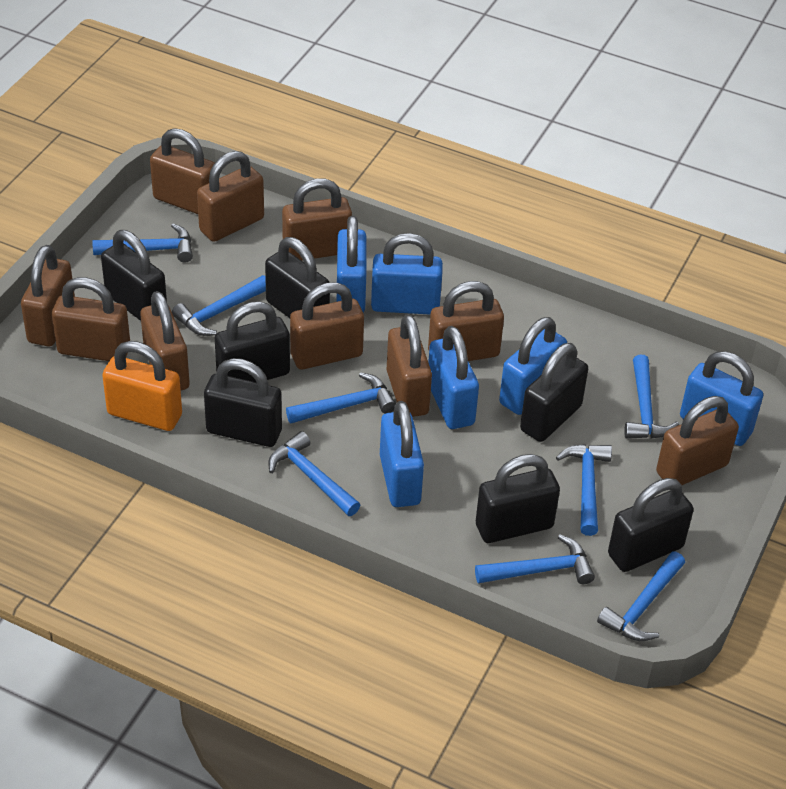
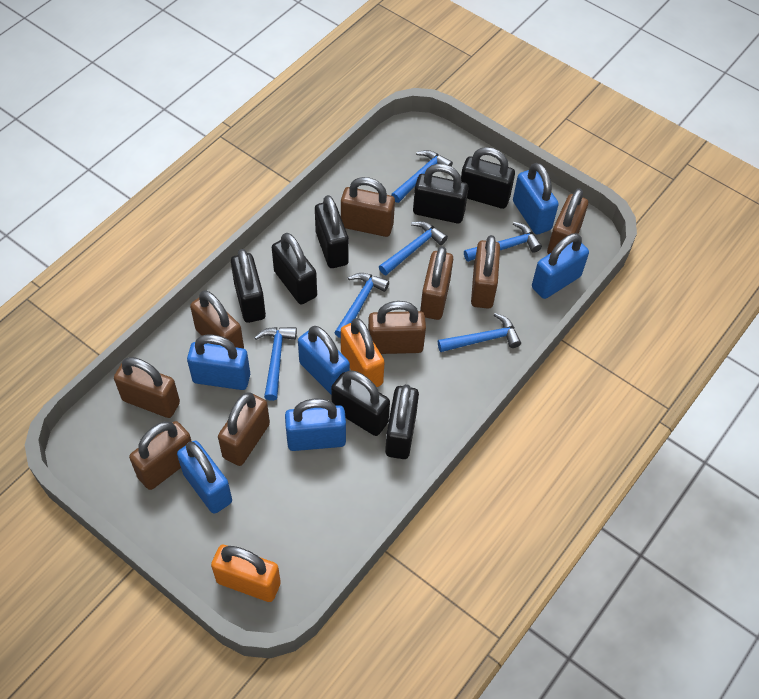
blue hammer: [92,223,193,263] [172,275,266,336] [268,431,360,516] [286,372,396,424] [475,535,595,584] [556,444,612,536] [597,551,685,641] [624,355,679,439] = 8 -> [254,327,297,401] [334,273,389,338] [379,221,448,275] [391,150,453,203] [438,313,521,352] [464,222,542,262] = 6
brown padlock: [21,245,75,346] [52,277,130,361] [140,291,190,391] [150,128,214,214] [197,151,264,242] [282,178,352,261] [290,282,364,370] [387,314,432,417] [428,281,504,361] [656,396,739,485] = 10 -> [114,357,180,418] [129,421,192,490] [190,290,244,349] [218,392,270,466] [341,177,395,237] [368,301,426,354] [420,246,453,320] [471,235,500,308] [547,188,588,255] = 9
orange padlock: [102,341,182,431] = 1 -> [211,545,281,602] [341,318,385,387] = 2

